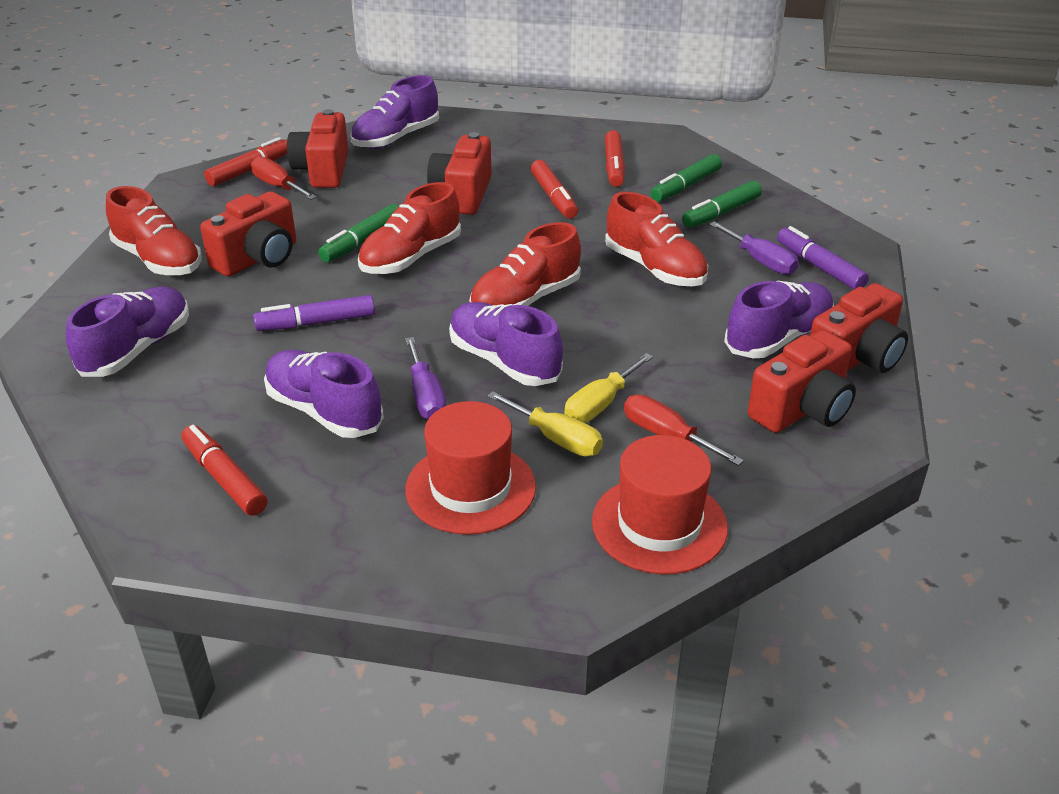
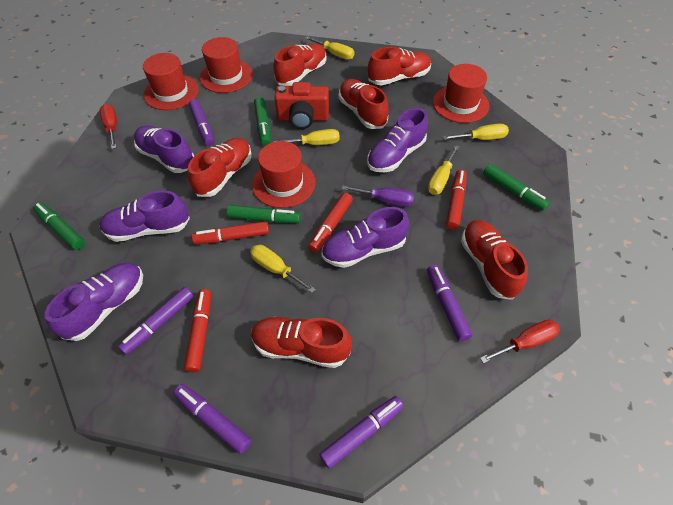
green marker: [318,204,399,262] [650,154,722,202] [682,181,762,228] = 3 -> [33,203,85,250] [227,205,301,223] [254,97,271,146] [483,164,550,211] = 4
purple marker: [253,295,375,331] [777,226,869,289] = 2 -> [118,287,194,355] [173,384,251,454] [189,99,214,146] [319,396,404,469] [427,265,472,341] = 5
purple screwdriver: [405,337,446,419] [709,221,799,275] = 2 -> [342,186,414,207] = 1
red camera: [200,191,296,276] [287,109,348,188] [427,132,492,215] [748,330,856,433] [810,283,908,373] = 5 -> [274,82,329,129] = 1
red hat: [405,401,536,535] [592,435,728,575] = 2 -> [143,53,199,110] [200,37,253,93] [252,141,315,208] [433,64,489,123] = 4
red shoe: [106,186,202,275] [358,182,461,274] [469,222,581,306] [605,192,708,286] = 4 -> [188,138,252,197] [251,317,352,368] [273,43,326,86] [339,79,388,129] [368,47,431,85] [461,220,528,300] = 6
yellow screwdriver: [487,391,603,456] [564,353,653,423] = 2 -> [250,245,316,293] [273,129,340,145] [305,36,354,60] [428,145,460,195] [443,124,509,140] = 5

